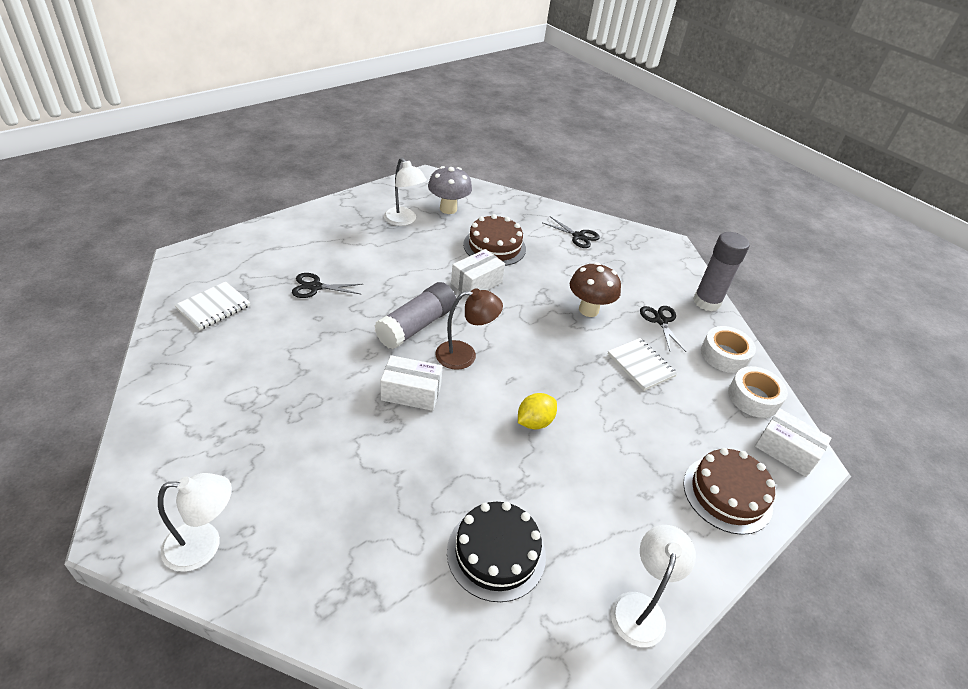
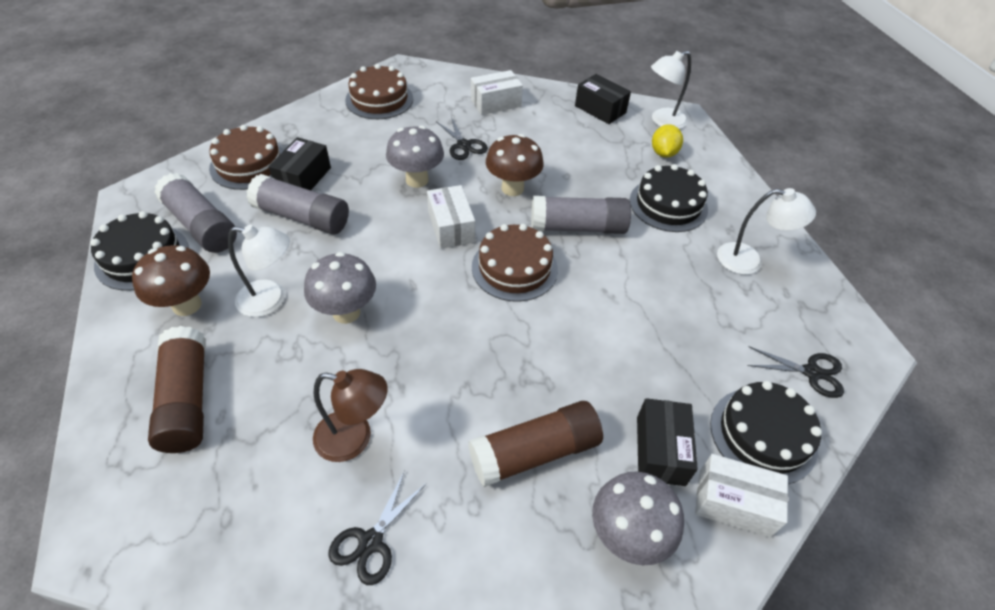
black box: none = 0 -> [269,137,331,190] [575,74,631,124] [637,398,698,486] = 3
black cake: [447,502,546,602] = 1 -> [90,211,189,291] [630,164,708,232] [710,381,822,484] = 3
brown cake: [463,214,526,266] [683,448,775,535] = 2 -> [209,125,284,190] [345,64,413,119] [472,224,558,302] = 3
brown glue stick: none = 0 -> [148,326,206,453] [468,401,603,487] = 2
brown mushroom: [570,262,621,317] = 1 -> [132,245,210,316] [486,134,544,196] = 2
grey glue stick: [374,282,456,349] [693,232,750,312] = 2 -> [154,173,237,253] [246,174,349,234] [531,196,631,234] = 3
grey mushroom: [428,166,472,214] = 1 -> [304,252,376,324] [386,126,444,188] [592,471,684,565] = 3
white notebook: [175,281,250,330] [608,338,678,391] = 2 -> none = 0
white tape: [701,326,756,373] [728,366,788,418] = 2 -> none = 0

